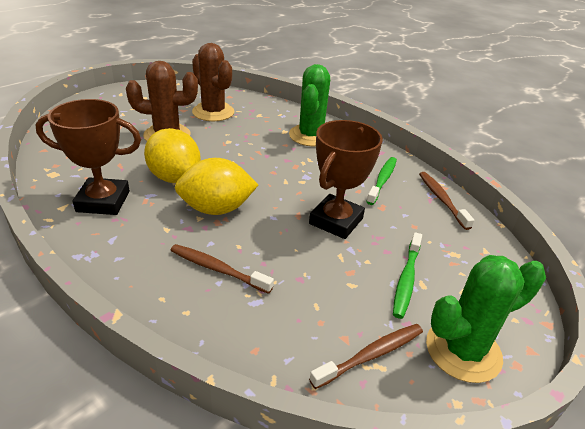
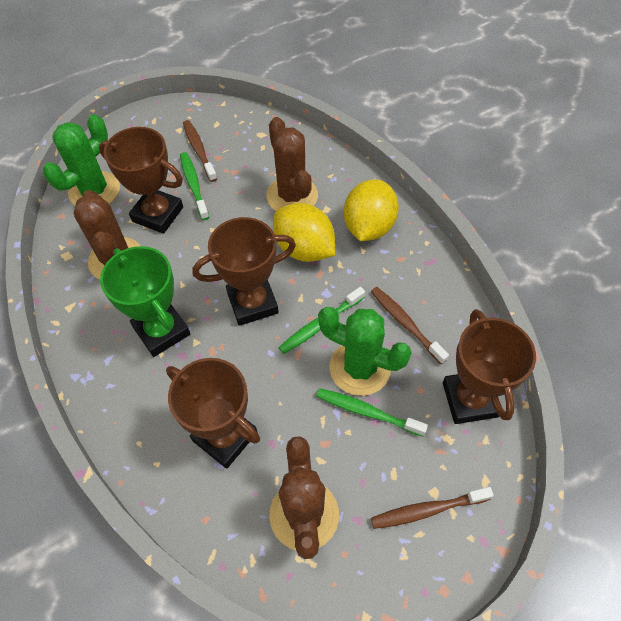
brown cactus: [126,61,198,141] [192,43,234,121] = 2 -> [74,190,140,279] [266,117,318,211] [269,436,339,559] = 3
brown trophy: [35,99,141,215] [309,120,383,239] = 2 -> [99,127,183,234] [166,358,260,469] [192,217,296,326] [443,309,536,424] = 4
green toothbrush: [366,157,397,205] [393,232,422,319] = 2 -> [180,152,209,220] [278,287,365,354] [316,388,428,437] = 3
green trophy: none = 0 -> [100,246,190,357] = 1

